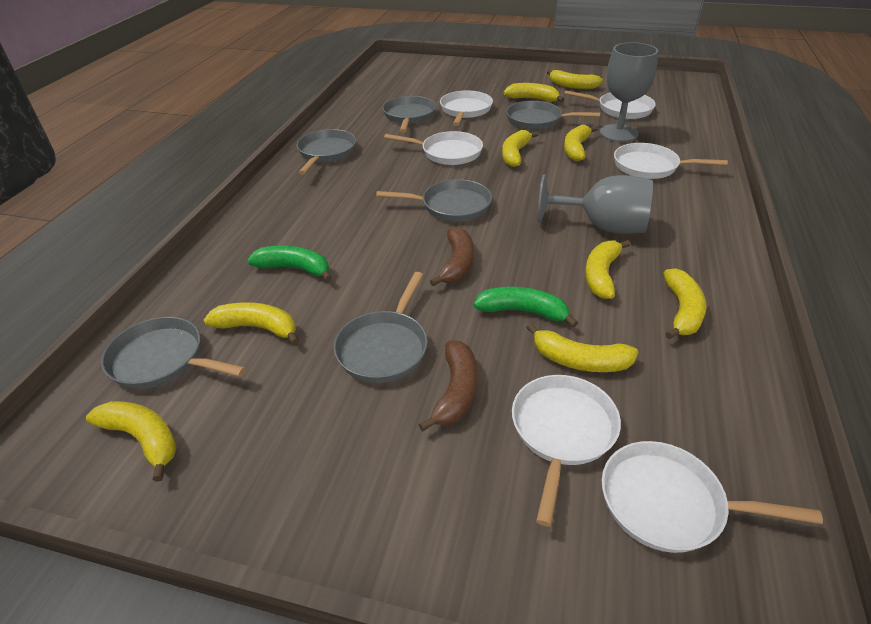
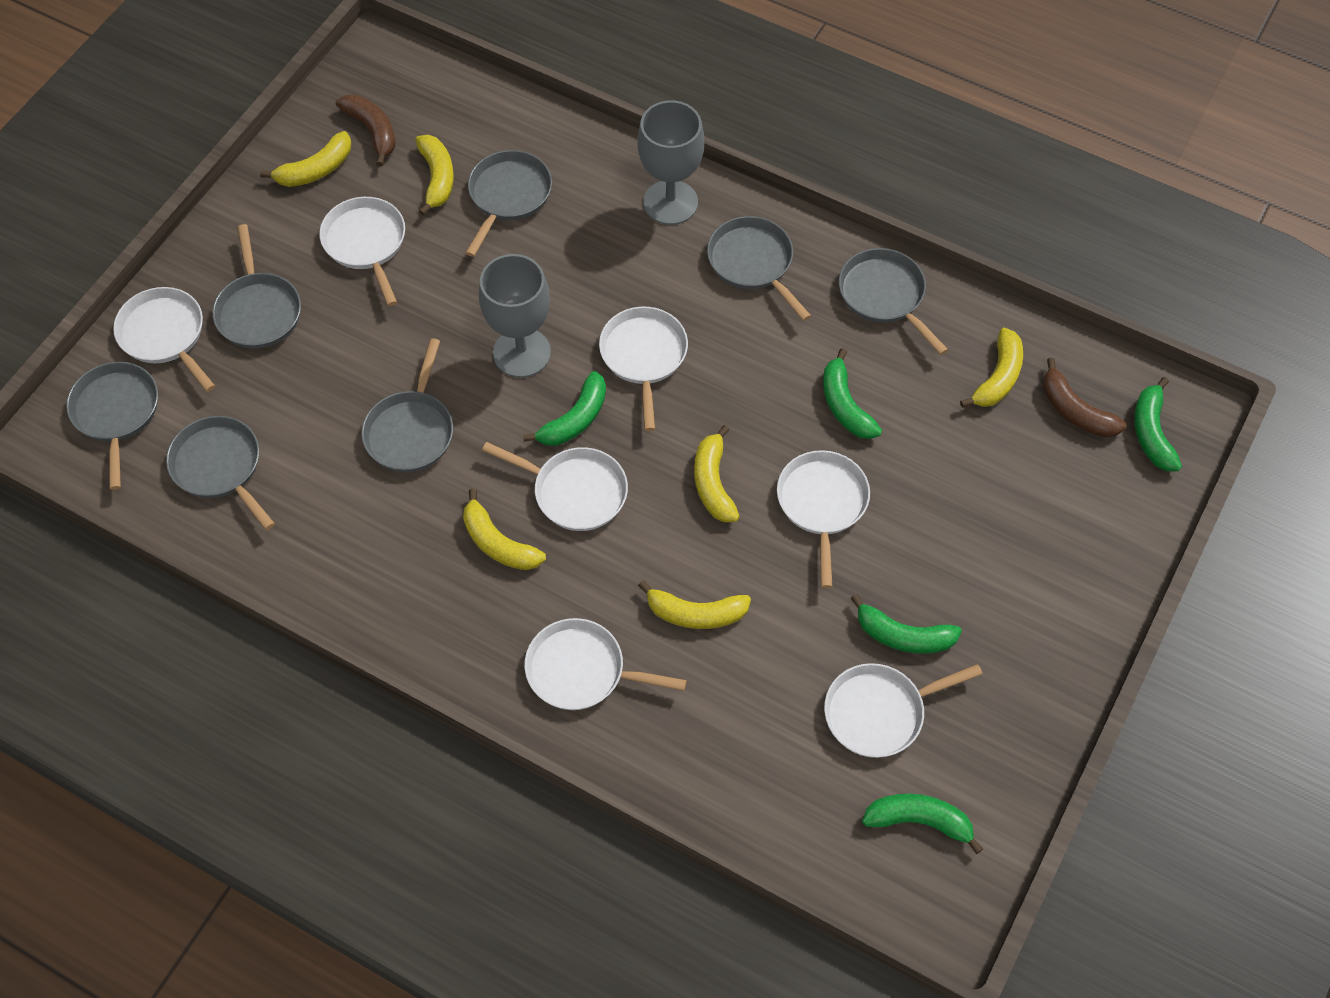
green banana: [247,246,332,282] [473,287,578,328] = 2 -> [523,371,606,446] [823,348,882,439] [850,594,962,654] [862,794,983,854] [1134,377,1182,471] = 5
grey pan: [101,317,246,389] [297,129,356,175] [334,272,428,383] [376,179,492,222] [382,96,436,133] [506,101,601,130] = 6 -> [66,362,158,490] [166,416,275,530] [212,224,301,349] [362,338,453,472] [466,150,552,257] [707,216,811,321] [839,248,948,355] = 7
white pan: [384,131,483,165] [440,91,493,126] [512,375,621,527] [564,90,656,119] [602,441,823,553] [614,143,728,179] = 6 -> [113,287,215,392] [319,197,405,306] [482,442,628,531] [524,618,687,710] [599,307,688,431] [777,450,870,588] [824,663,983,758] = 7
yellow banana: [86,401,177,482] [204,302,299,345] [502,130,539,167] [504,83,565,102] [526,323,638,372] [547,70,603,89] [564,125,598,161] [585,240,631,299] [663,268,707,339] = 9 -> [260,131,351,187] [415,135,454,216] [463,489,546,570] [638,580,751,629] [694,425,740,522] [960,328,1023,408] = 6

